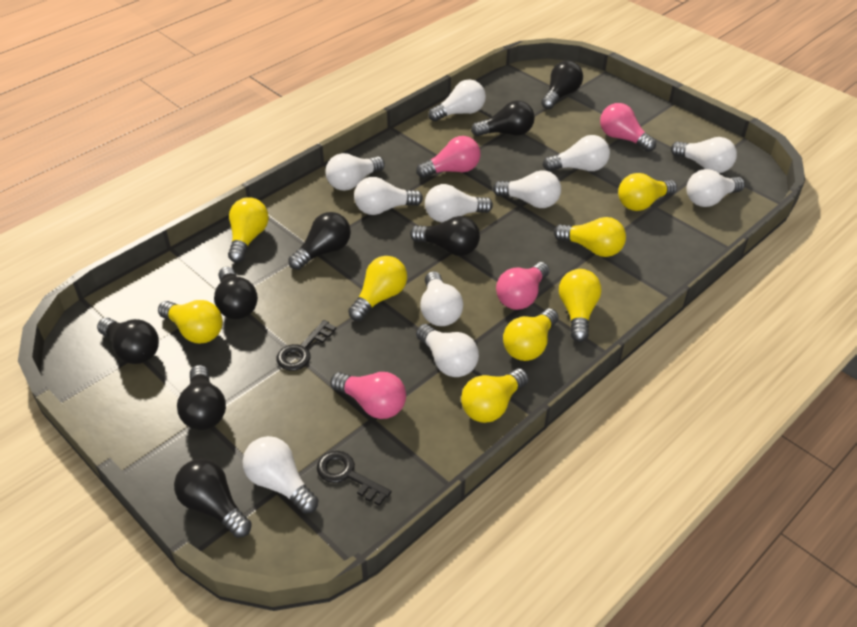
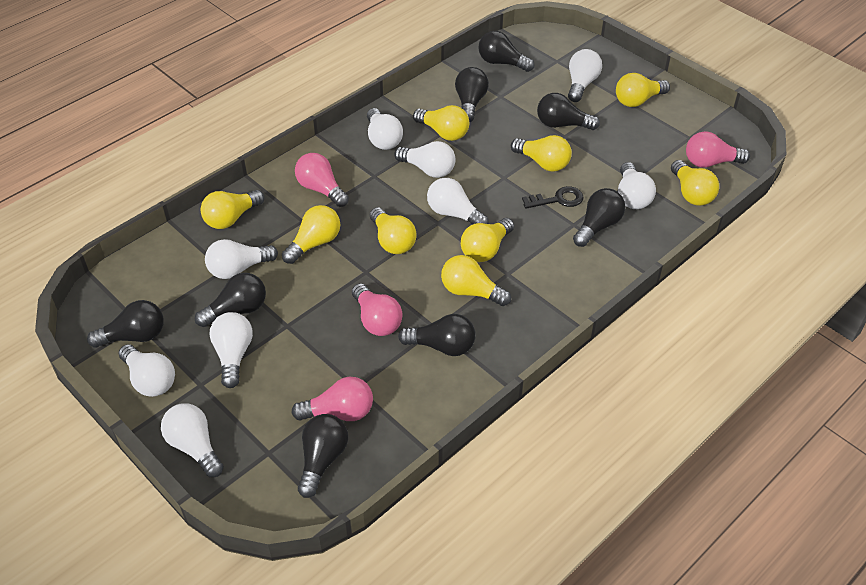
black key: [276,320,336,371] [317,451,391,506] = 2 -> [522,186,584,209] = 1
white light bulb: [242,436,319,514] [325,153,385,191] [354,177,423,215] [416,324,479,377] [420,271,463,326] [425,184,493,222] [428,79,486,121] [493,170,561,208] [542,135,610,171] [671,137,737,173] [686,169,745,207] = 11 -> [118,344,175,397] [161,403,224,477] [205,239,278,279] [209,312,253,388] [367,108,403,150] [394,141,455,178] [427,178,489,224] [568,49,602,102] [618,162,656,209] = 9
yellow light bulb: [158,300,223,344] [228,197,269,263] [348,256,407,321] [461,369,529,423] [503,308,559,361] [554,217,626,257] [559,269,601,342] [618,173,677,211] = 8 -> [201,190,264,229] [282,205,340,264] [370,207,417,254] [413,105,469,141] [441,255,511,306] [461,218,514,262] [511,135,572,172] [616,73,670,107] [671,160,719,206] = 9

